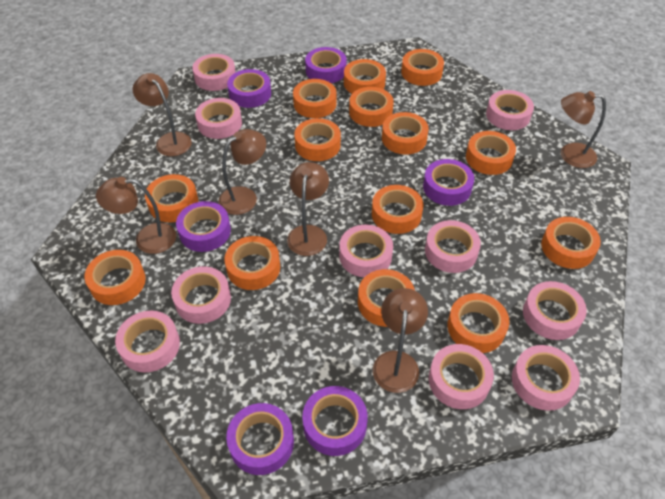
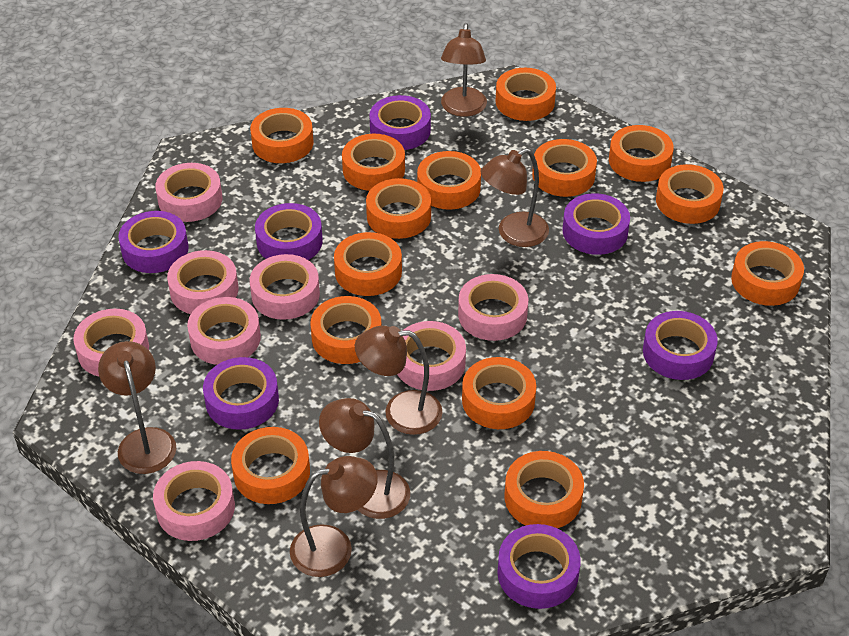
pink tape: [115,311,180,372] [171,266,231,324] [192,54,236,91] [195,98,242,139] [339,225,393,277] [425,220,481,273] [429,344,494,409] [486,90,534,130] [512,345,580,411] [523,281,587,340] = 10 -> [73,309,149,376] [153,461,235,541] [155,163,222,222] [167,250,238,314] [187,297,261,365] [250,254,320,320] [397,321,466,391] [458,274,528,341] = 8
purple tape: [176,201,231,252] [226,403,294,475] [227,69,271,108] [302,386,368,456] [305,47,347,83] [423,159,474,206] = 6 -> [118,211,189,273] [203,357,279,430] [255,203,323,260] [369,95,431,150] [497,524,581,609] [563,193,630,255] [643,311,718,380] = 7

